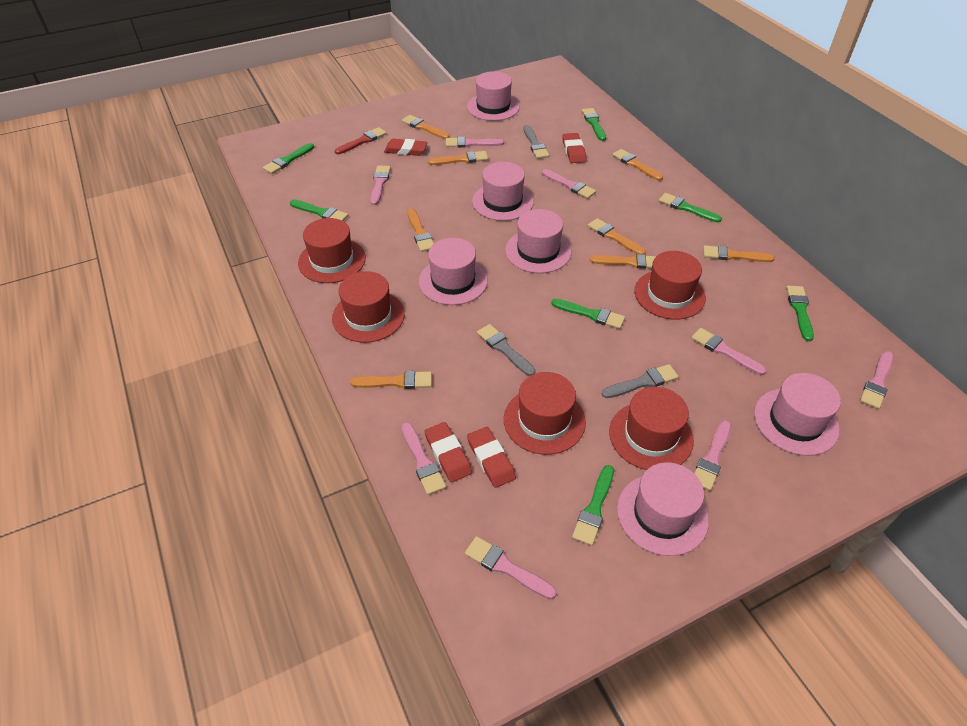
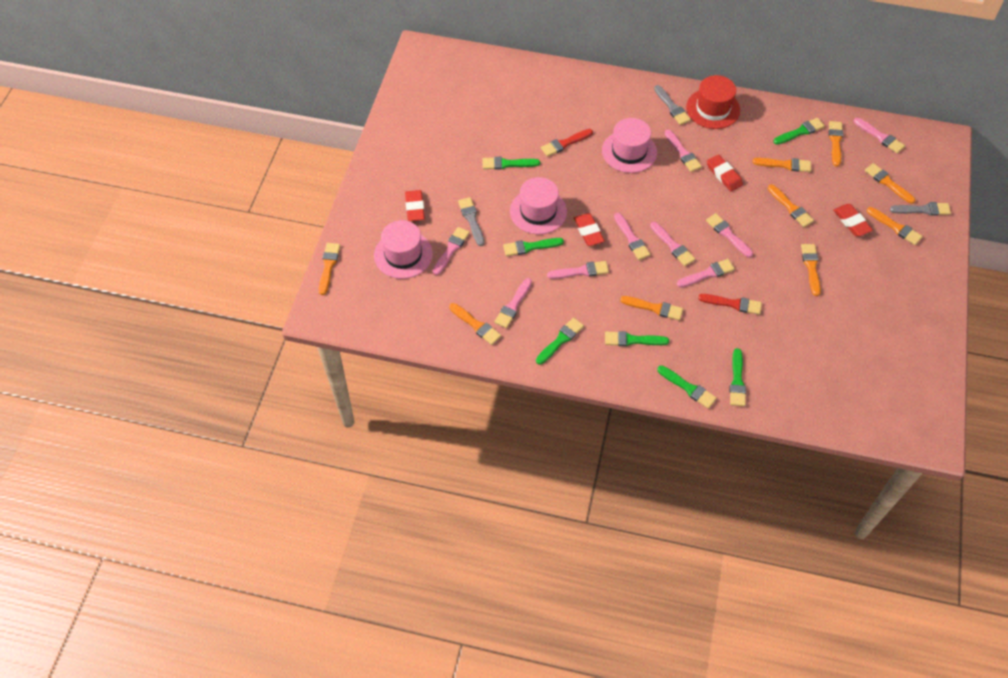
orange brush: [350,371,432,389] [402,115,450,139] [408,209,434,252] [428,151,488,165] [588,218,646,254] [590,254,656,269] [612,149,663,181] [703,245,775,262] = 8 -> [319,243,340,295] [449,303,501,345] [620,296,683,320] [752,158,811,172] [768,184,814,227] [801,244,821,296] [829,121,843,167] [865,163,915,204] [867,207,923,245] = 9
pink brush: [370,165,391,205] [402,422,446,495] [446,137,504,148] [465,536,557,599] [542,169,596,199] [691,328,767,375] [694,420,731,491] [860,351,894,409] = 8 -> [433,227,470,275] [494,278,532,328] [547,261,609,279] [614,213,650,260] [650,222,695,266] [665,130,702,172] [676,259,735,287] [706,213,753,258] [854,118,905,153] = 9
pink hat: [419,238,488,305] [467,71,520,121] [472,162,534,221] [505,209,571,273] [617,462,709,556] [754,373,841,456] = 6 -> [374,220,433,279] [510,177,567,234] [602,118,657,173] = 3
red brush: [335,127,387,154] = 1 -> [541,129,593,157] [698,294,762,315] = 2
red hat: [298,218,366,283] [332,271,405,343] [504,372,586,455] [609,387,694,470] [634,251,706,319] = 5 -> [686,75,740,129] = 1

